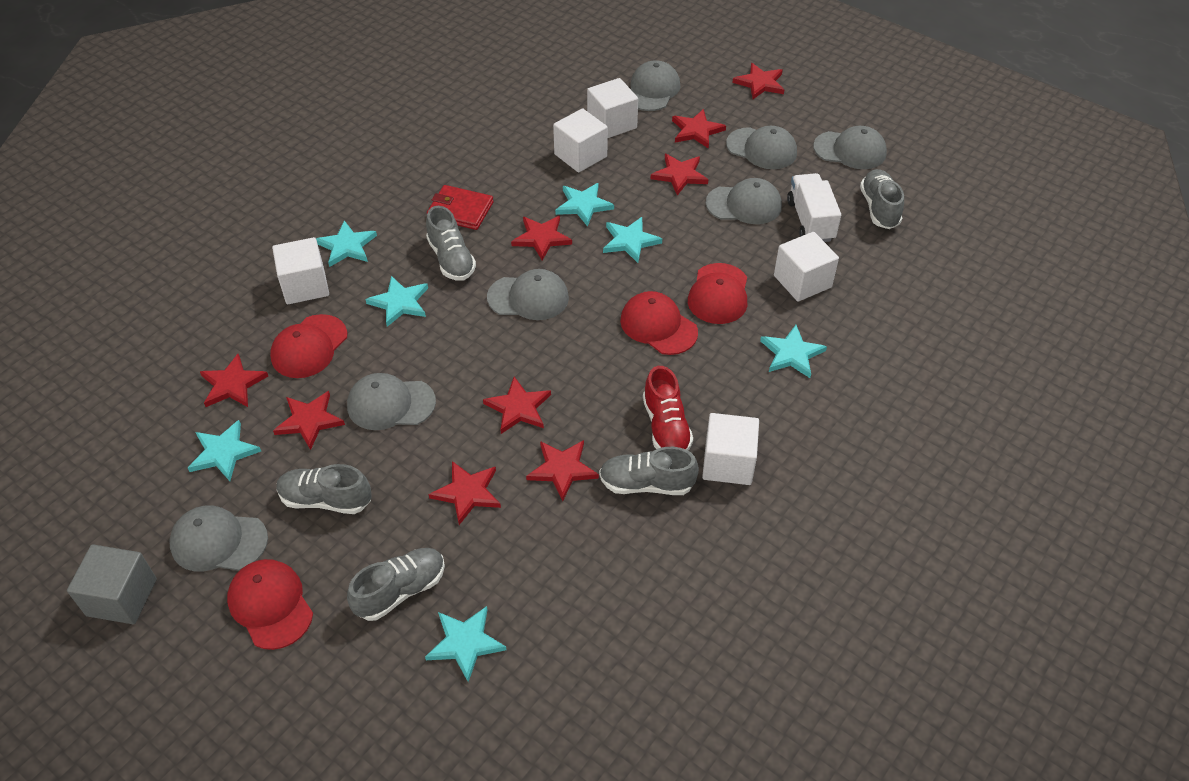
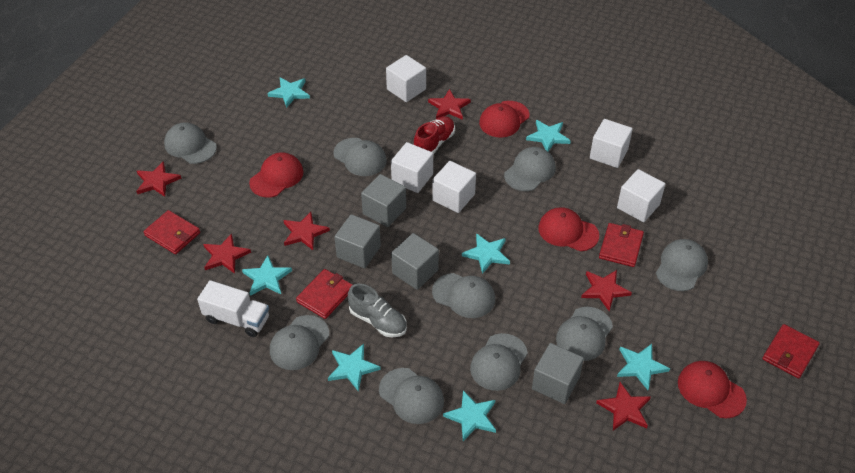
grey cap: [169,505,268,572] [347,373,436,430] [487,269,569,320] [630,60,680,111] [706,178,782,224] [726,126,797,169] [813,126,887,169] = 7 -> [164,122,217,164] [270,315,329,370] [333,138,387,176] [379,368,444,424] [432,273,495,318] [470,333,528,391] [504,147,556,191] [556,307,613,361] [656,239,708,291] = 9
grey cube: [67,545,157,624] = 1 -> [334,214,381,268] [361,174,406,227] [391,233,439,290] [532,343,584,404] = 4
grey shoe: [276,464,372,514] [347,548,445,621] [426,206,476,281] [599,447,699,495] [860,169,904,229] = 5 -> [348,284,407,338] = 1
red star: [200,354,268,407] [273,391,345,450] [429,461,501,525] [483,377,551,434] [511,216,572,260] [526,440,599,501] [650,154,708,195] [672,109,726,149] [732,63,784,99] = 9 -> [136,161,182,197] [203,233,251,274] [283,212,330,250] [428,89,471,120] [581,270,632,311] [596,382,651,430] = 6
red wallet: [427,185,493,230] = 1 -> [144,210,200,254] [296,269,353,319] [599,223,644,267] [762,324,820,379] = 4

